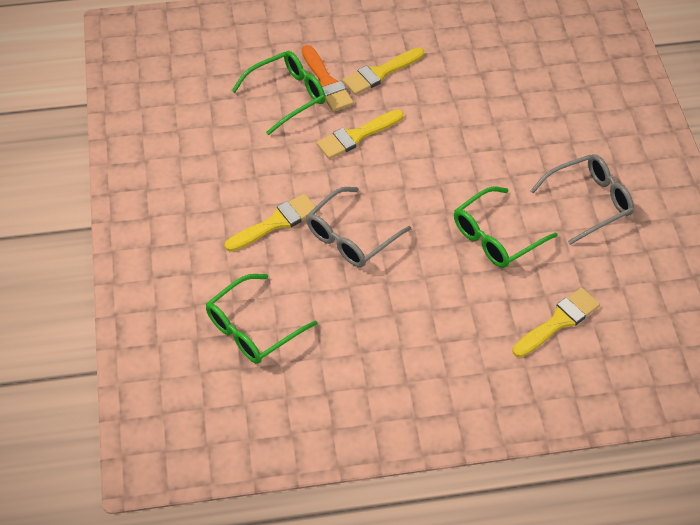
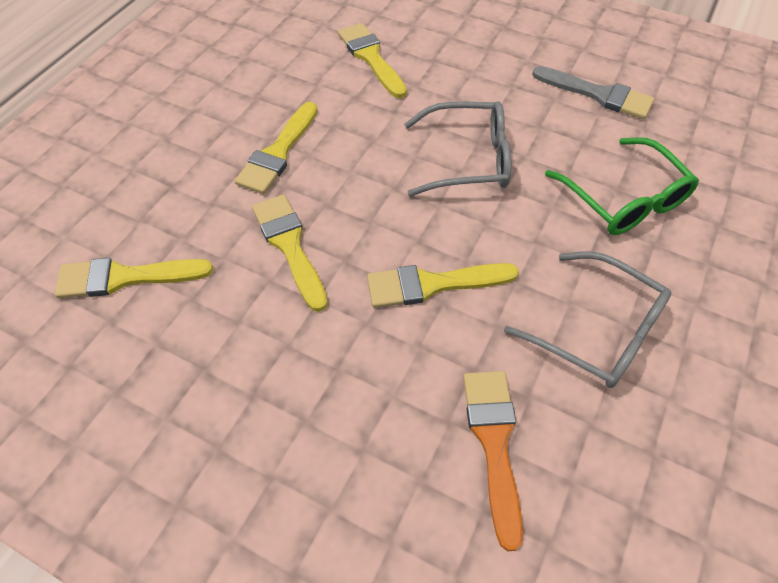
green glasses: [206,274,317,364] [232,51,325,135] [454,186,557,268] = 3 -> [545,137,699,235] = 1
grey brush: none = 0 -> [532,66,654,119] = 1
yellow brush: [225,194,318,252] [317,110,404,159] [342,47,424,95] [512,288,600,357] = 4 -> [55,258,213,298] [235,102,318,194] [252,194,328,312] [338,23,407,98] [367,263,519,308] = 5

